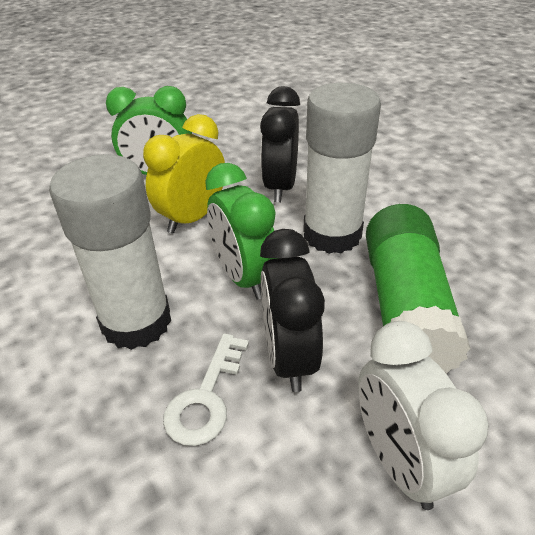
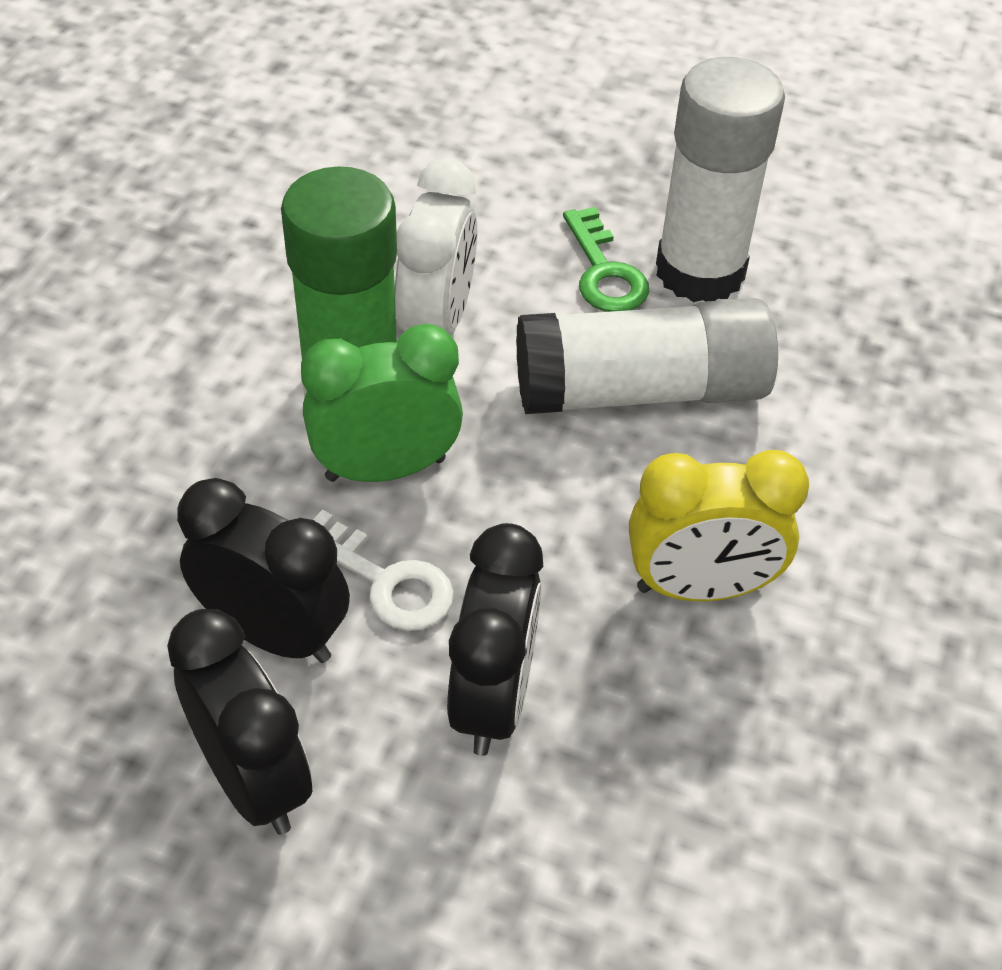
black clock: [260,86,300,202] [260,229,325,392] = 2 -> [167,609,312,835] [177,478,350,663] [447,523,543,756] = 3
green clock: [106,86,192,175] [205,163,278,300] = 2 -> [301,324,463,482] = 1
green key: none = 0 -> [563,207,649,312] = 1

